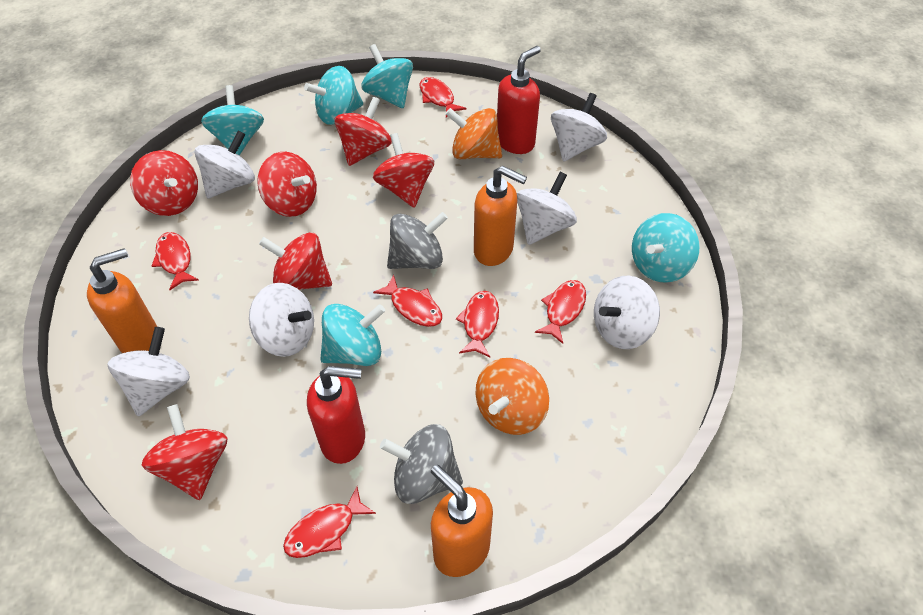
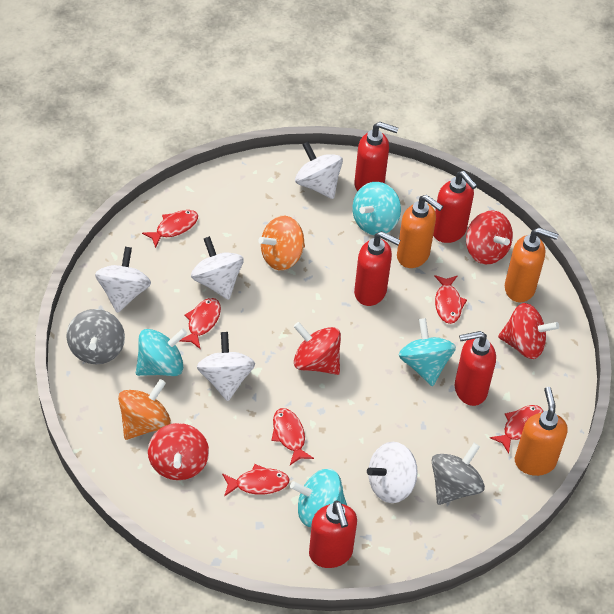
red soap dispenser: [307,366,365,464] [497,46,541,154] = 2 -> [309,501,357,568] [354,122,398,192] [354,231,401,306] [433,171,477,243] [455,331,496,406] = 5
red spinning top: [130,150,198,216] [142,404,227,500] [257,152,317,217] [259,232,332,290] [334,97,392,166] [373,133,434,208] = 6 -> [148,423,209,480] [294,322,341,375] [466,210,513,264] [498,303,559,359] = 4
turquoise spinning top: [201,85,264,156] [304,66,363,125] [320,304,385,366] [361,44,413,108] [632,213,699,283] = 5 -> [136,328,187,376] [290,469,347,527] [352,182,401,235] [399,318,456,386] = 4
white spinning top: [107,327,190,416] [195,130,255,199] [249,283,314,357] [517,172,577,245] [551,93,607,162] [594,276,660,349] = 6 -> [95,247,151,313] [191,236,244,300] [197,332,255,401] [295,142,343,199] [367,442,418,503] = 5

